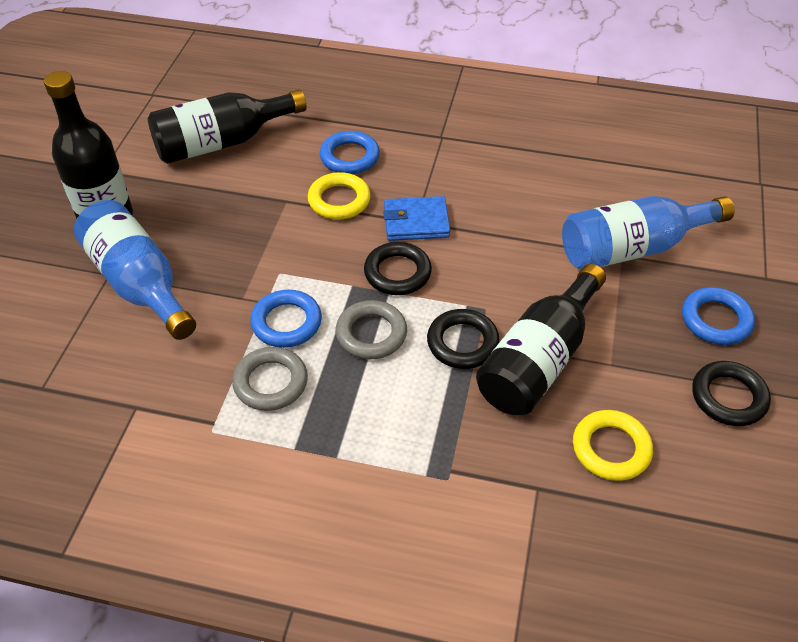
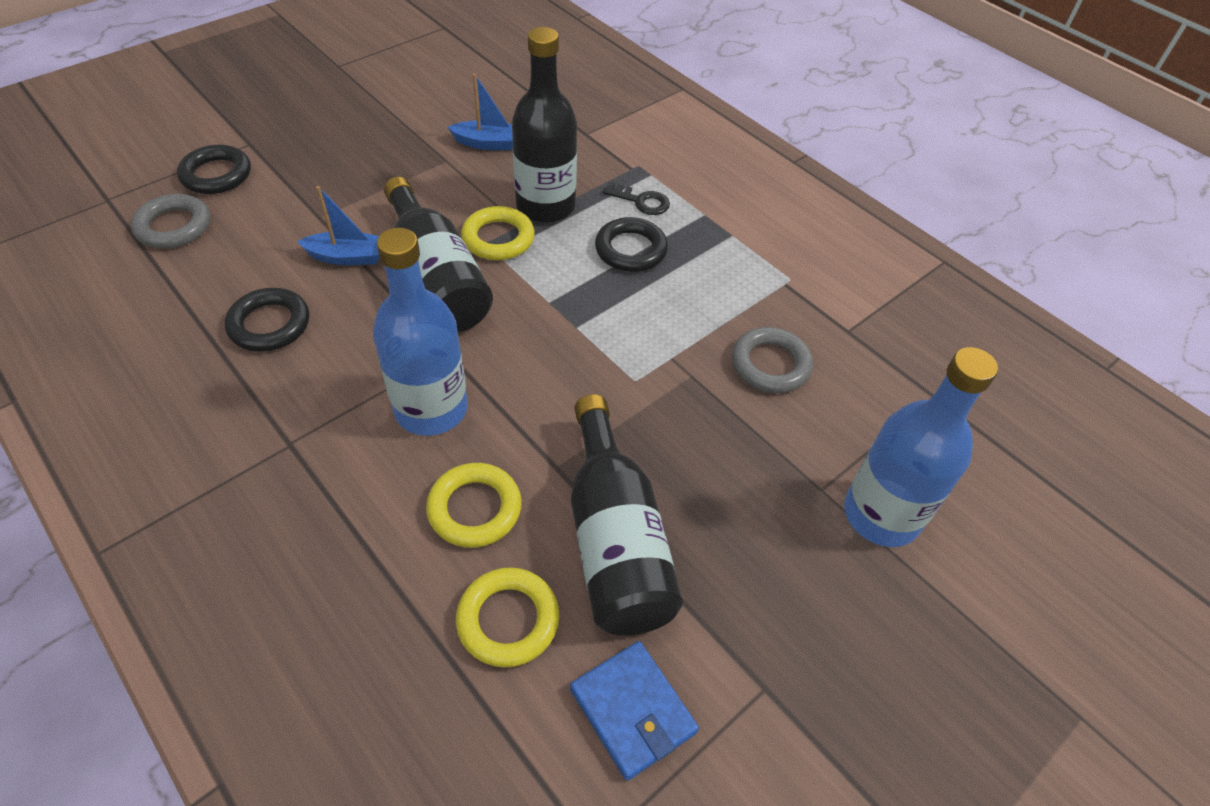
black key: none = 0 -> [603,182,670,215] = 1
blue boat: none = 0 -> [297,186,379,265] [448,74,513,150] = 2
blue ring: [250,290,322,348] [320,131,380,174] [682,287,755,345] = 3 -> none = 0
yellow ring: [308,172,371,220] [573,410,653,481] = 2 -> [426,463,522,548] [456,567,559,668] [461,206,535,260] = 3

